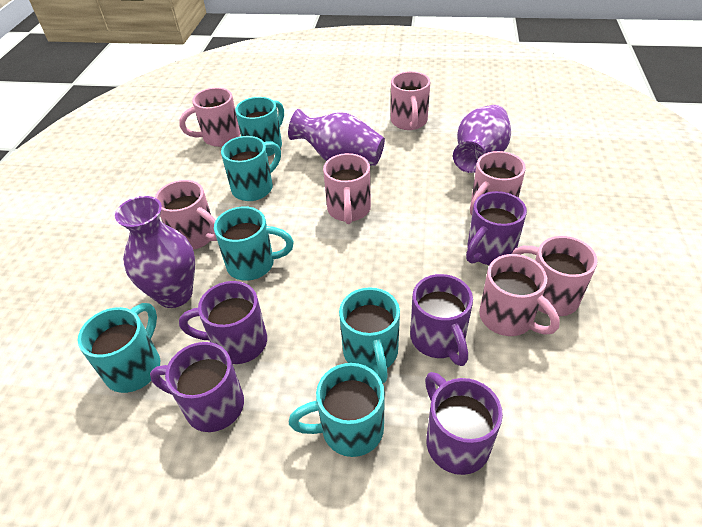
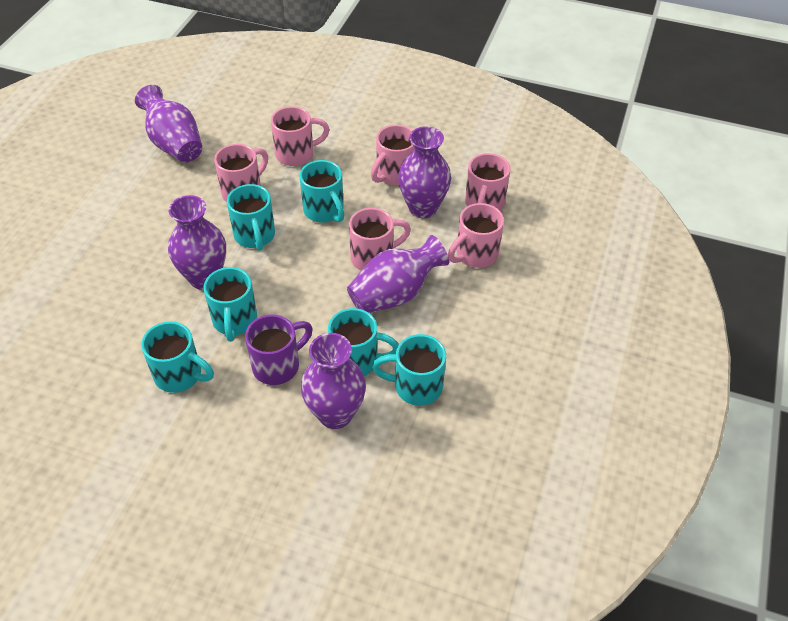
pink mug: [155,180,217,250] [179,87,240,147] [323,153,371,224] [391,71,430,130] [470,151,526,215] [479,254,560,336] [512,236,597,316] = 7 -> [214,144,268,202] [271,106,330,166] [349,208,411,270] [371,125,415,185] [448,203,504,268] [465,153,511,211] = 6
purple mug: [150,342,244,432] [179,281,267,364] [410,274,473,366] [425,372,503,475] [466,191,527,265] = 5 -> [245,314,313,385] = 1
purple vase: [115,196,195,308] [288,109,385,166] [453,105,511,173] = 3 -> [135,85,202,163] [168,195,226,290] [301,333,366,429] [347,235,449,313] [398,126,451,218] = 5

